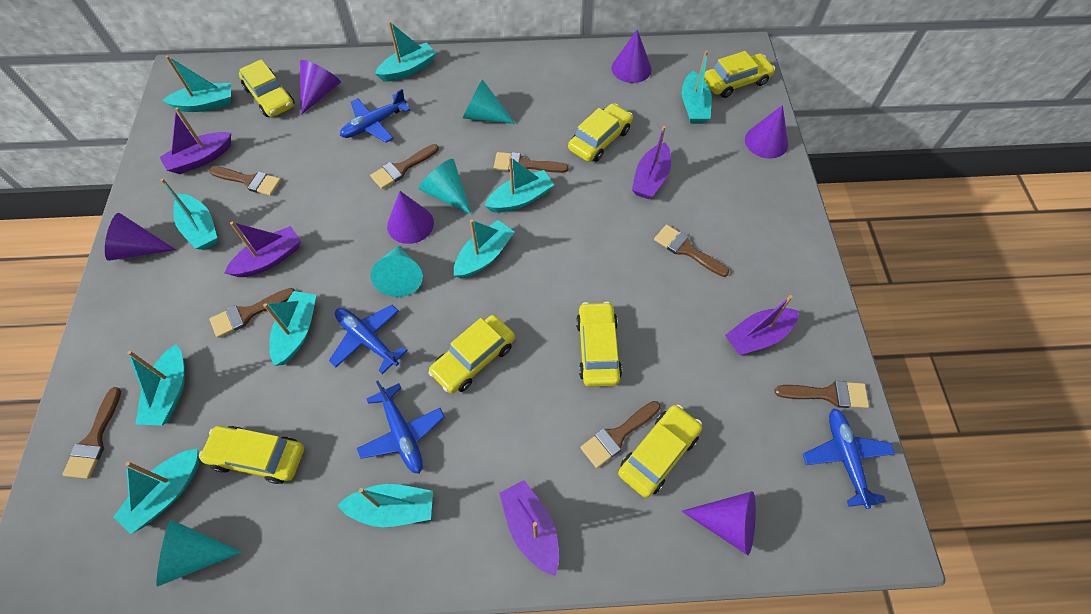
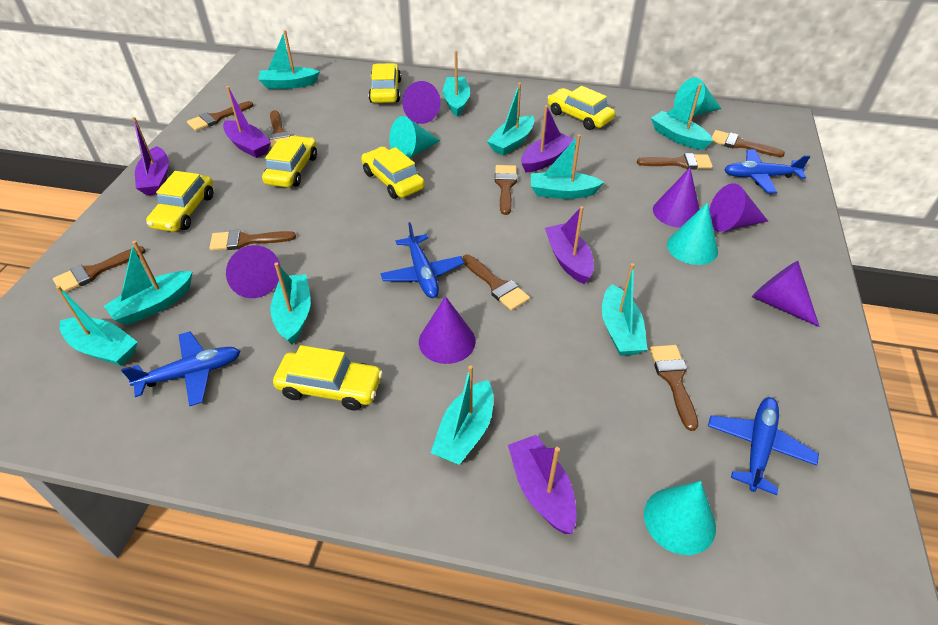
brown brush: [62,387,121,479] [209,166,281,196] [209,288,295,338] [370,144,439,189] [494,152,569,173] [580,401,660,468] [654,224,729,277] [775,381,869,408] = 8 -> [53,246,145,292] [187,101,253,131] [209,230,296,251] [268,110,290,148] [462,255,530,311] [495,165,517,215] [637,153,713,169] [650,345,698,431] [712,130,785,157] = 9
yellow car: [199,426,304,484] [239,59,294,117] [428,315,515,394] [568,103,633,162] [576,302,622,387] [618,405,702,498] [704,51,775,98] = 7 -> [146,171,213,232] [262,136,317,188] [273,345,383,411] [361,147,425,199] [368,63,401,103] [547,86,615,130] = 6

